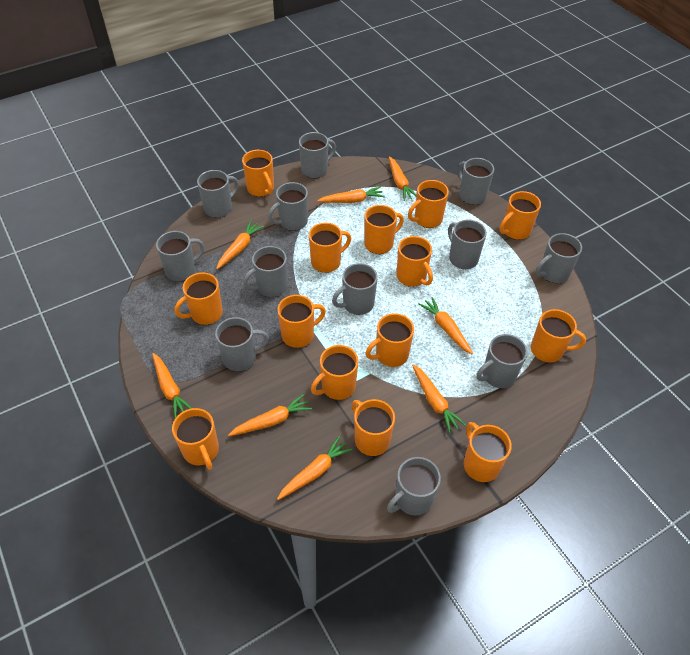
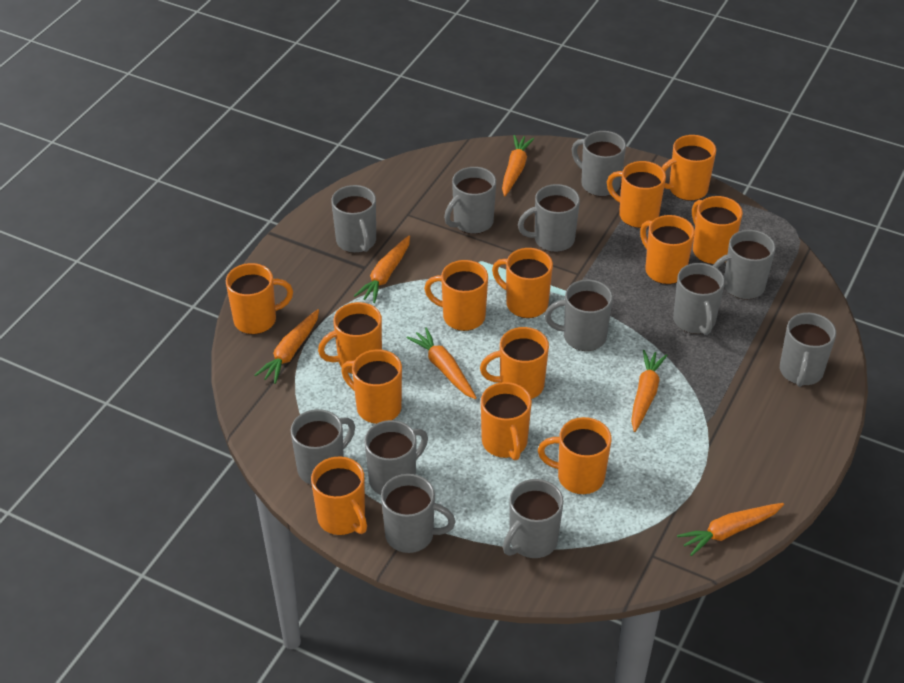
orange carrot: [152,353,192,418] [216,220,264,269] [228,394,312,436] [277,436,353,500] [317,186,385,203] [389,156,417,201] [412,364,466,433] [418,297,473,355] = 8 -> [254,309,319,384] [354,236,410,303] [407,327,477,399] [502,135,534,197] [631,350,667,432] [677,503,784,556] = 6
orange mug: [172,408,219,470] [175,273,223,325] [242,150,274,197] [277,295,326,348] [309,223,351,273] [311,345,359,400] [352,399,395,456] [364,205,404,254] [365,313,414,367] [397,236,433,287] [408,180,449,228] [464,422,512,482] [499,191,541,240] [531,309,586,363] = 14 -> [226,263,293,334] [311,456,367,535] [318,302,382,374] [341,349,402,424] [424,260,488,331] [480,327,549,399] [481,382,532,460] [492,248,553,318] [538,417,612,494] [607,161,666,228] [640,215,695,284] [661,135,716,201] [692,196,743,264] = 13

